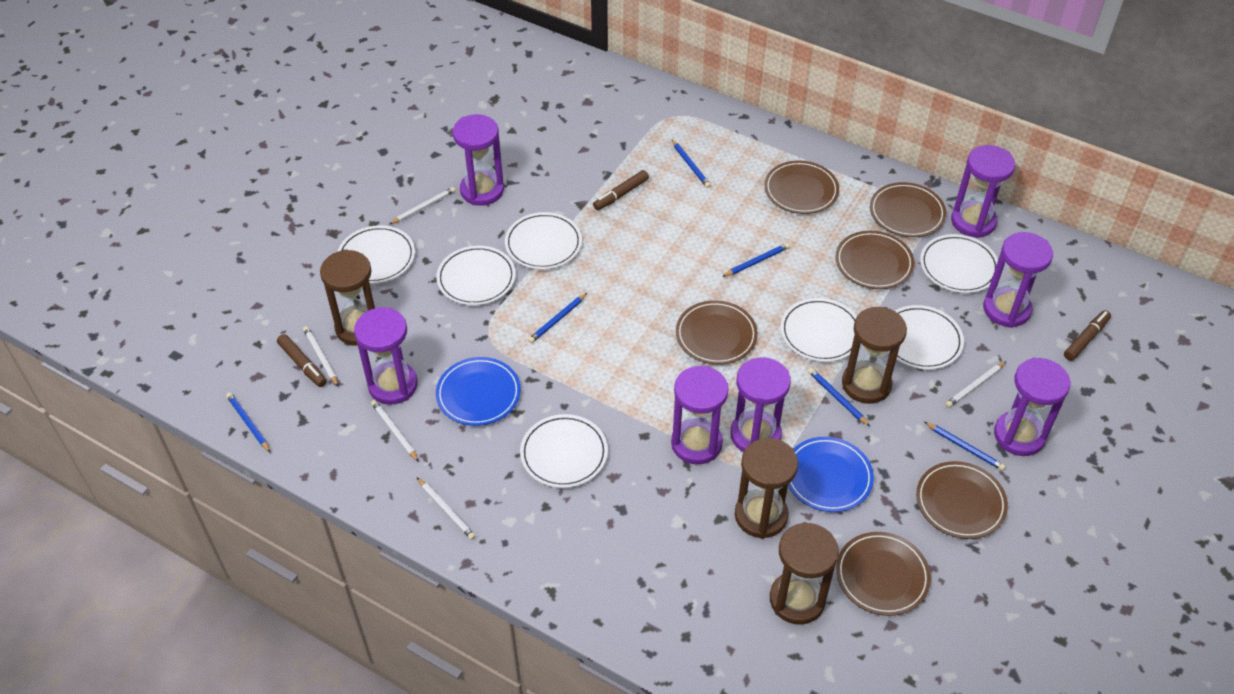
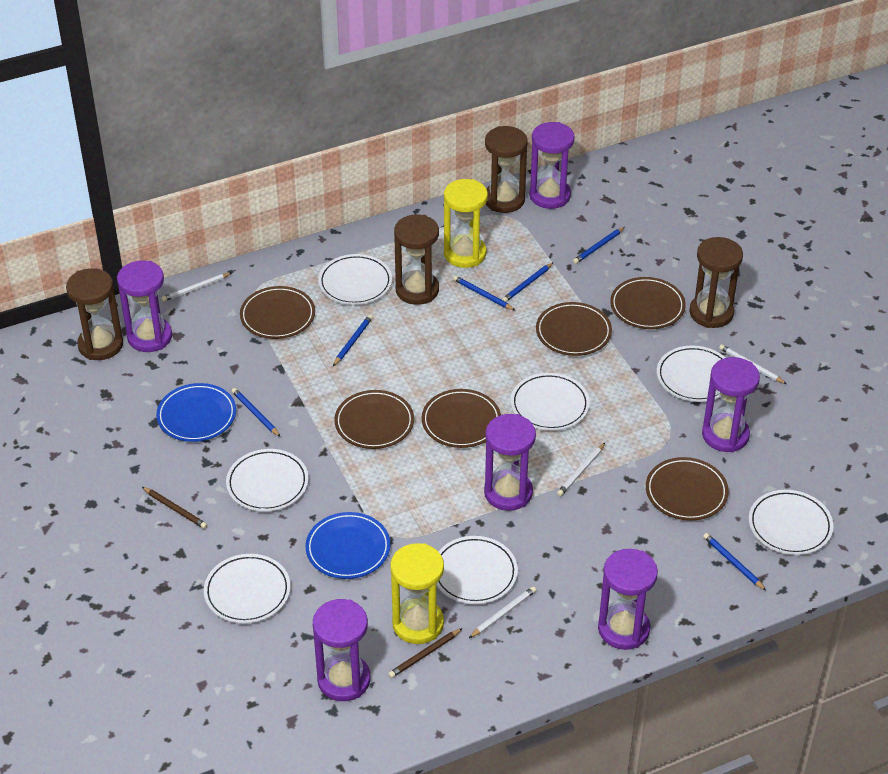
brown marker: [277,334,327,387] [593,170,649,210] [1064,310,1111,361] = 3 -> none = 0
brown pencil: none = 0 -> [142,487,207,529] [388,628,463,678] = 2
purple hourglass: [354,307,418,405] [453,114,504,206] [671,366,729,464] [730,357,791,452] [951,145,1016,238] [983,232,1053,328] [994,357,1071,456] = 7 -> [117,261,172,352] [313,599,370,701] [484,414,536,511] [529,122,575,209] [598,549,658,650] [702,357,760,452] = 6
white pencil: [303,326,338,386] [371,400,419,462] [389,187,455,224] [417,478,475,540] [946,362,1006,408] = 5 -> [161,272,232,302] [469,586,536,638] [557,443,605,496] [719,344,787,384] = 4
yellow hourglass: none = 0 -> [390,543,444,644] [444,179,488,268] = 2

